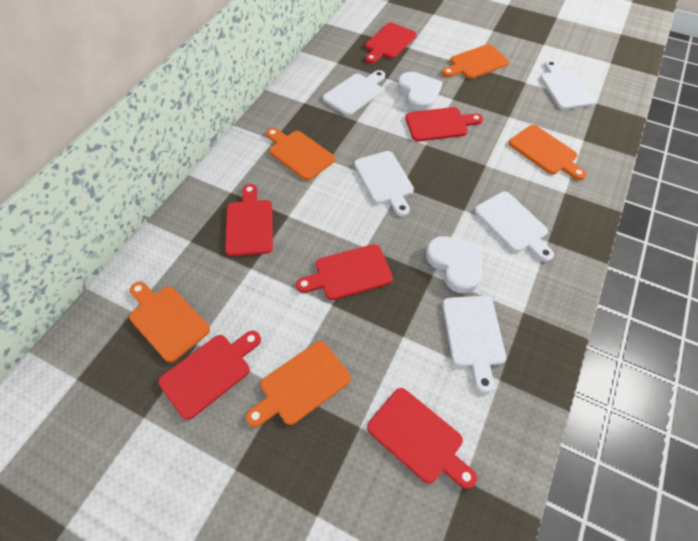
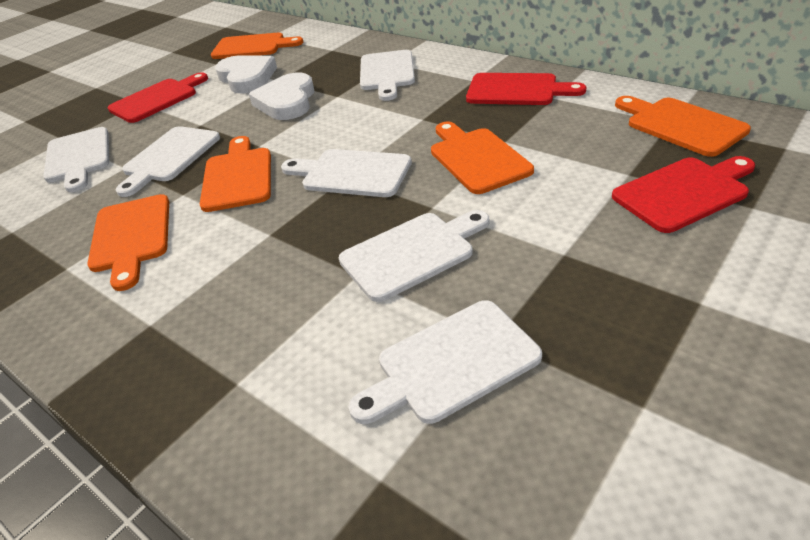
red cutting board: [158,331,261,420] [225,184,273,256] [296,244,393,300] [365,23,416,64] [367,388,477,489] [405,107,483,142] = 6 -> [108,72,208,123] [466,73,587,105] [612,156,755,233] = 3
white cutting board: [323,70,385,115] [354,151,414,216] [442,296,506,393] [474,191,554,262] [540,60,595,110] = 5 -> [43,127,109,192] [116,126,220,197] [281,149,412,197] [339,210,489,302] [348,300,542,424] [360,50,415,101] = 6

